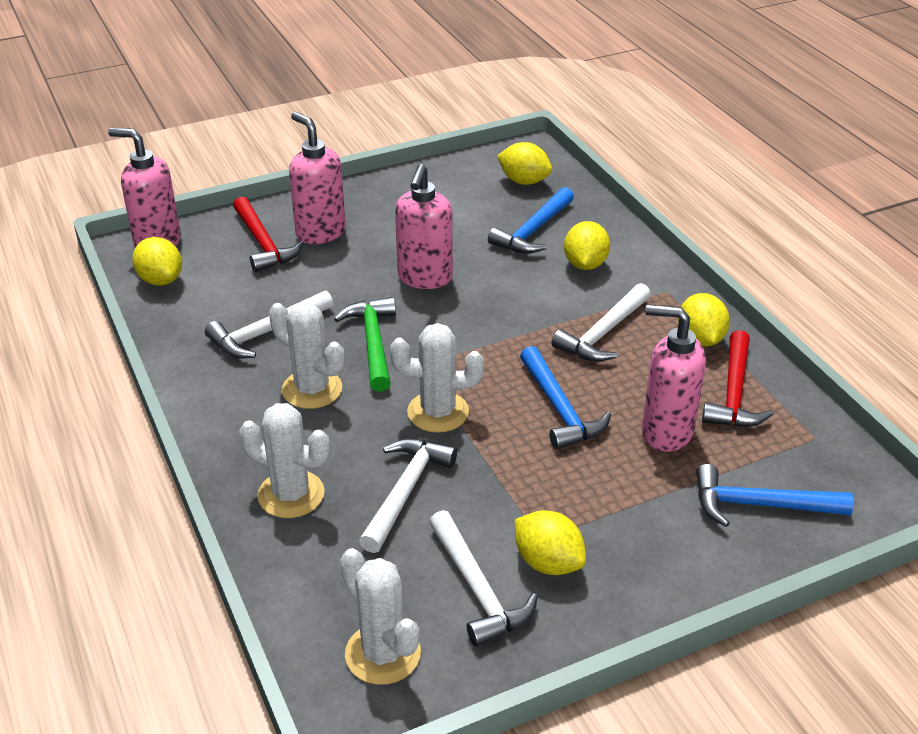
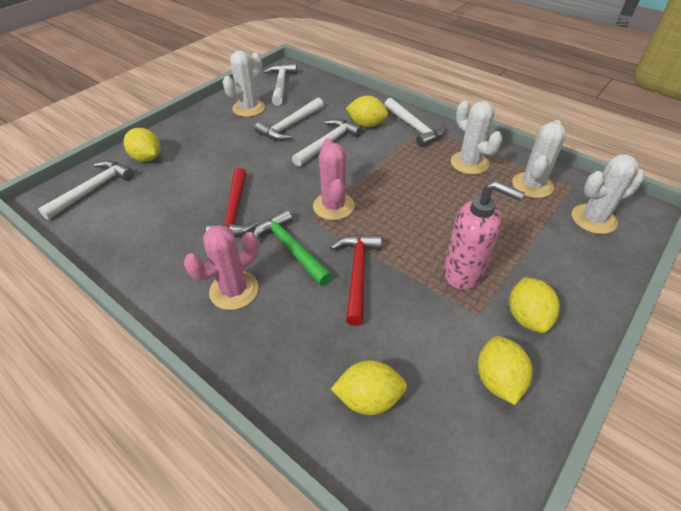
blue hammer: [488,187,574,254] [520,346,611,450] [696,464,854,527] = 3 -> none = 0
pink cactus: none = 0 -> [184,225,259,310] [313,138,355,220] = 2
pink soap dispenser: [108,128,181,248] [289,112,346,244] [395,164,453,289] [642,304,706,452] = 4 -> [444,181,524,290] = 1
white hammer: [205,291,333,359] [359,438,457,553] [429,510,538,647] [551,283,651,362] = 4 -> [38,160,134,220] [255,98,324,141] [263,63,297,106] [292,119,362,167] [384,98,446,147] = 5

